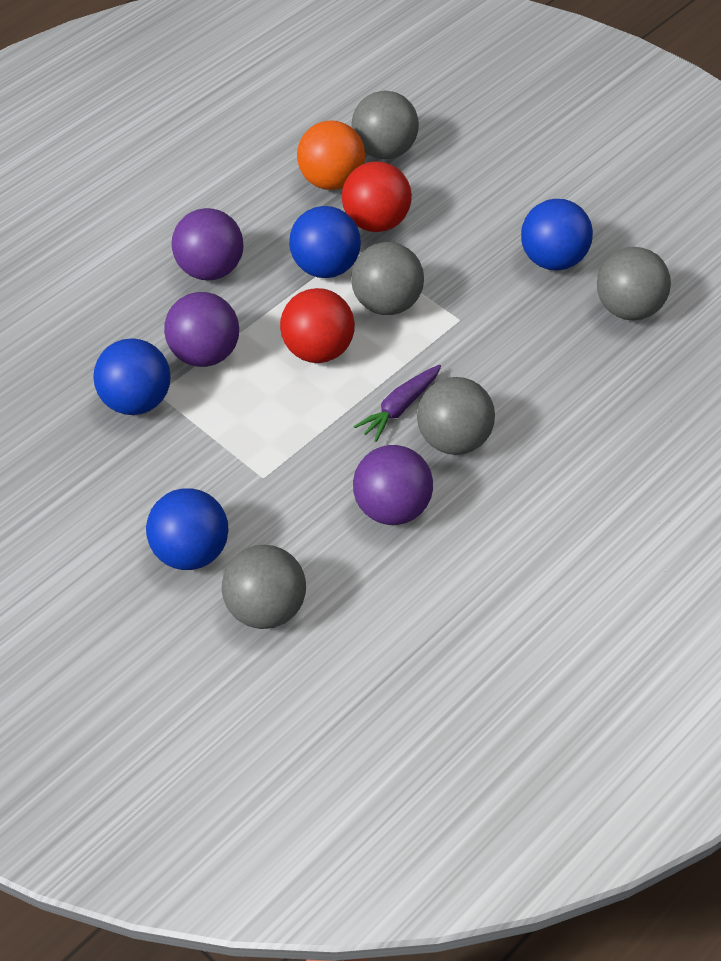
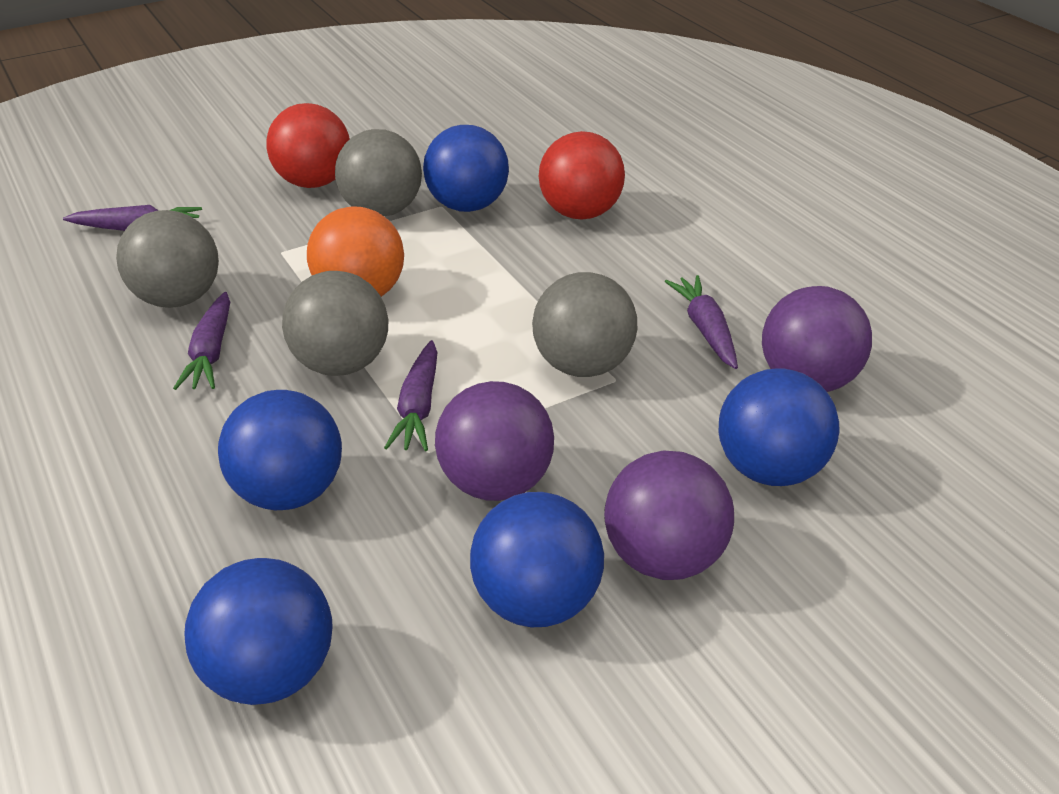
blue ball: [93,338,171,415] [146,488,229,570] [289,206,361,278] [521,199,593,270] = 4 -> [184,558,333,705] [218,390,342,510] [423,125,509,212] [470,492,604,627] [719,369,839,486] = 5
grey ball: [222,545,306,629] [351,91,419,159] [351,242,424,315] [417,377,495,455] [597,247,671,320] = 5 -> [116,210,219,308] [282,271,388,376] [335,129,422,216] [532,272,637,377] = 4
purple carrot: [354,365,441,442] = 1 -> [63,205,202,231] [173,292,230,390] [384,340,438,451] [665,275,738,369] = 4

